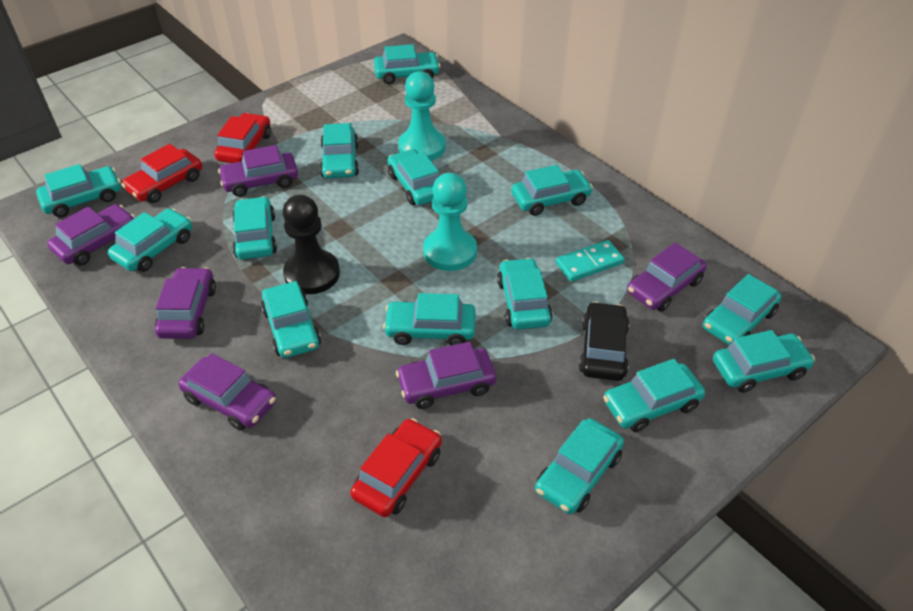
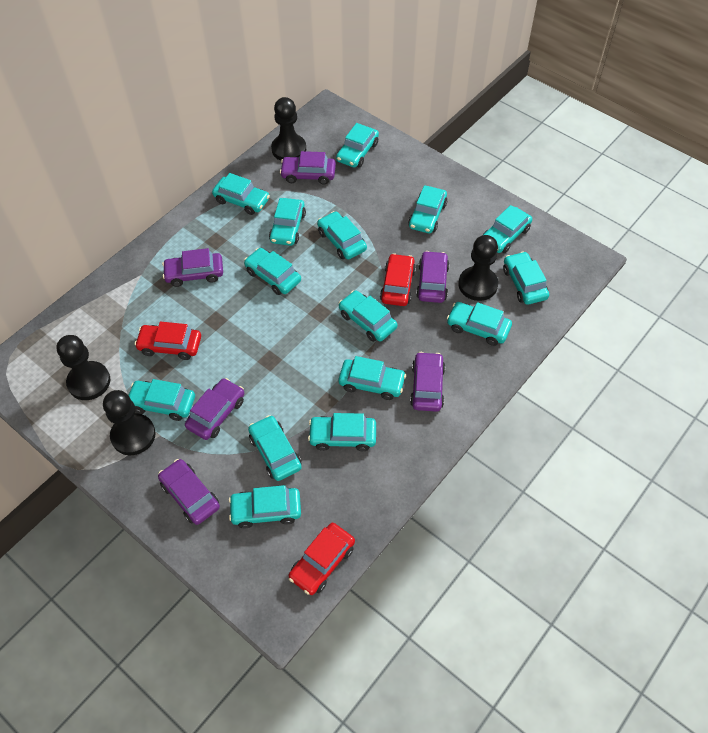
black car: [579,301,630,381] = 1 -> none = 0
black pawn: [283,195,340,294] = 1 -> [57,335,110,400] [103,390,156,455] [271,97,306,161] [458,235,498,301] = 4
turquoise car: [36,164,121,217] [108,208,192,272] [233,196,277,260] [261,281,321,358] [320,123,359,178] [374,44,441,84] [383,293,476,346] [387,149,439,205] [497,258,552,330] [511,165,593,216] [535,418,624,514] [603,359,705,432] [703,274,781,345] [713,330,815,393] = 14 -> [129,379,195,421] [212,173,270,215] [229,485,301,529] [244,248,301,295] [248,415,302,481] [269,198,306,246] [308,413,376,451] [317,211,367,260] [336,123,379,168] [339,290,398,342] [339,356,406,400] [408,185,447,234] [447,302,512,346] [483,205,532,253] [503,251,549,305] = 15
turquoise domino: [556,240,625,282] = 1 -> none = 0
turquoise pawn: [398,71,446,161] [423,173,477,271] = 2 -> none = 0

